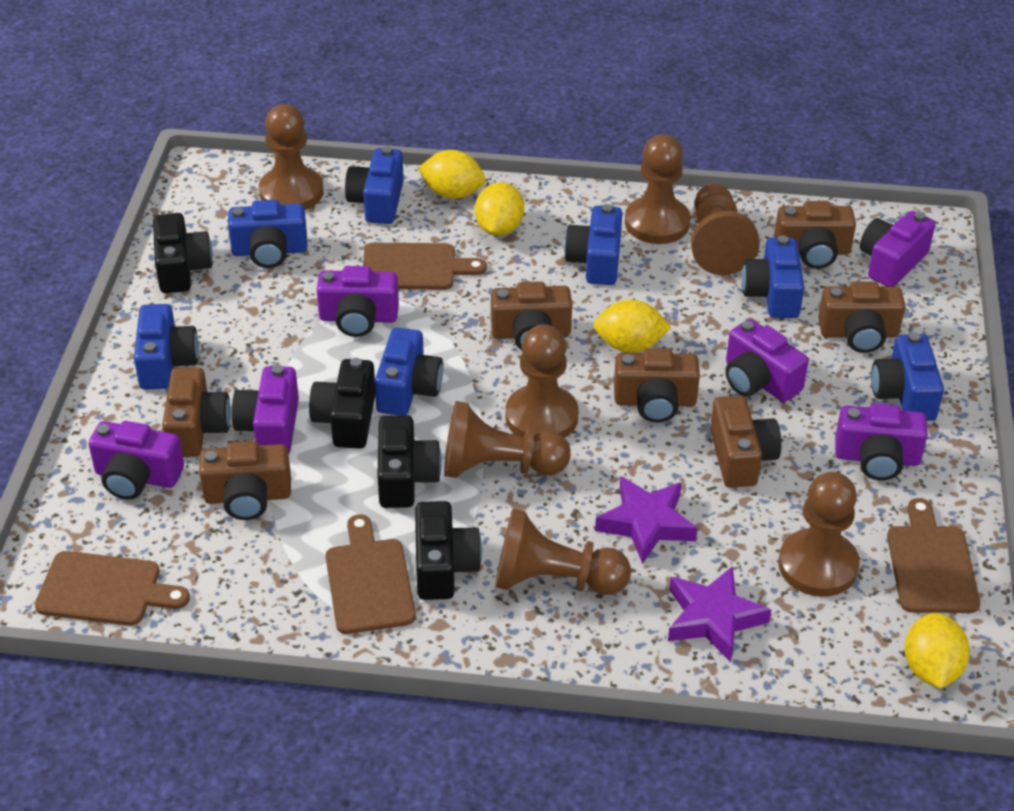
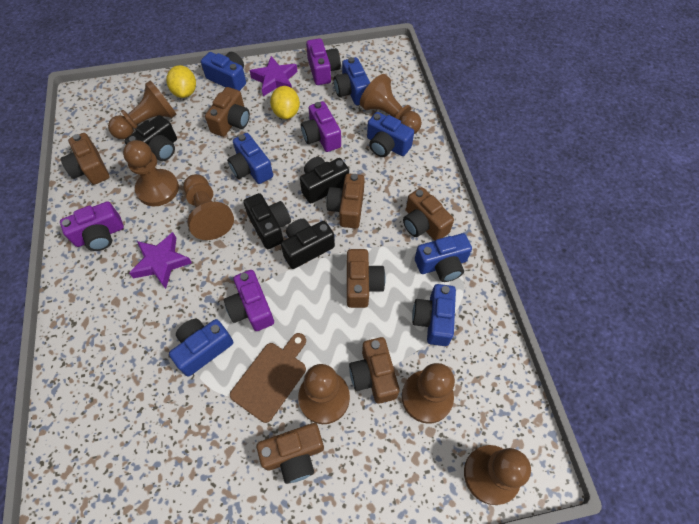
brown cutting board: [35,551,190,626] [326,515,416,634] [363,243,487,290] [887,498,980,613] = 4 -> [230,333,306,423] = 1
purple camera: [88,421,184,500] [232,365,299,454] [317,266,399,337] [725,319,809,402] [835,403,928,480] [860,211,935,287] = 6 -> [60,201,124,251] [224,270,274,331] [301,101,341,152] [306,38,341,85] = 4
yellow lemon: [418,150,485,199] [475,182,524,236] [594,299,671,353] [904,613,970,688] = 4 -> [166,65,196,98] [270,86,300,119] = 2

